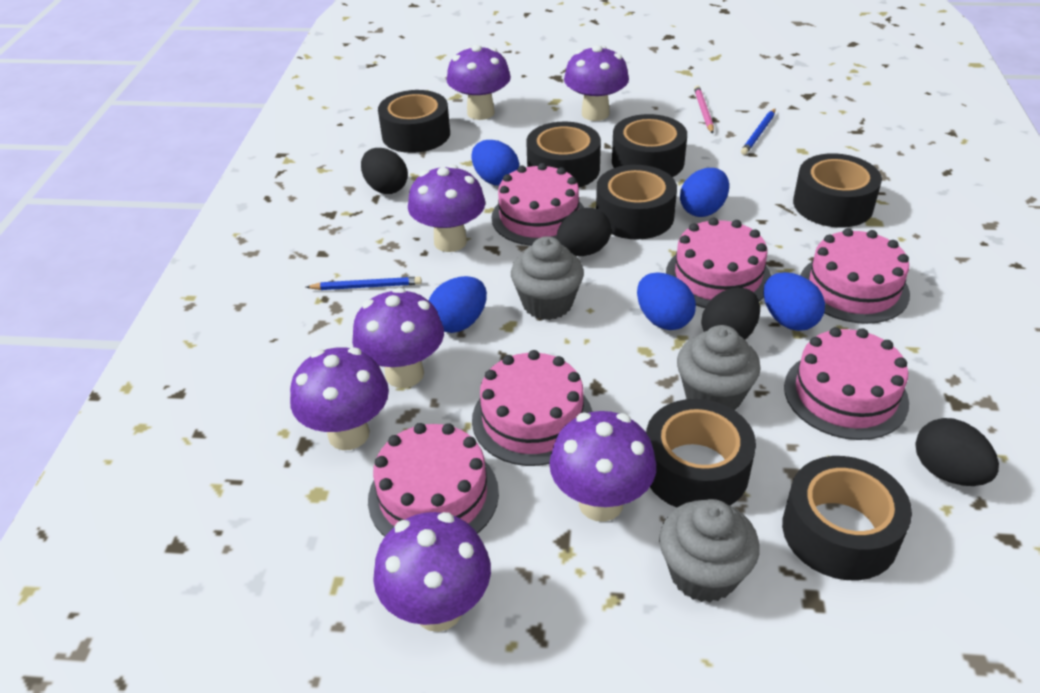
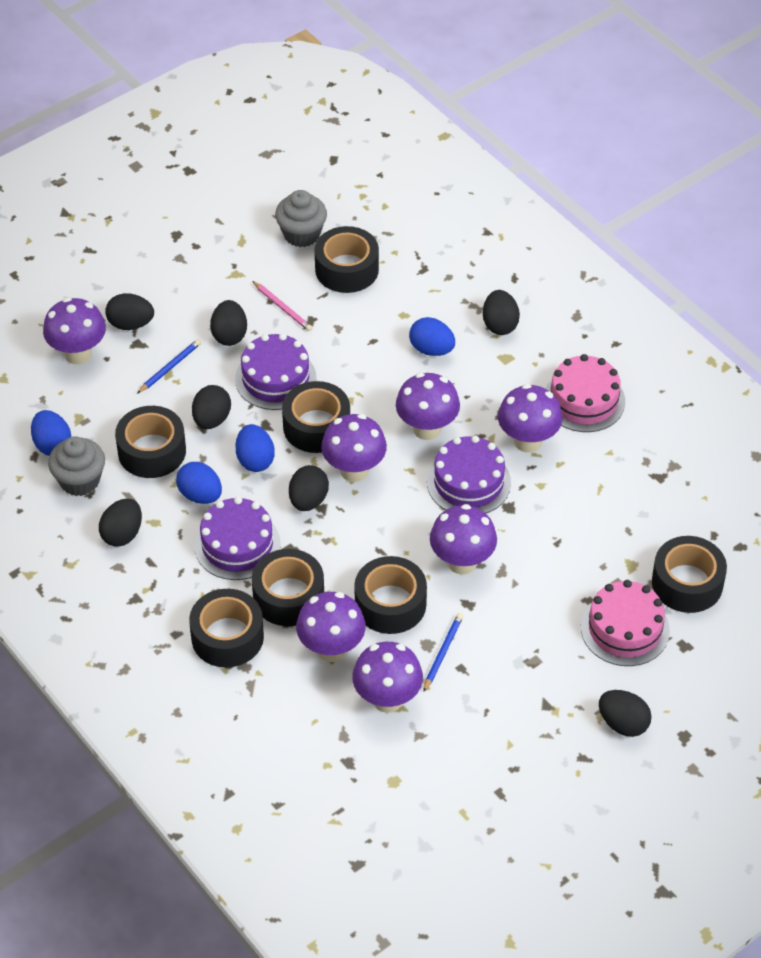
black egg: [361,148,408,194] [556,208,611,256] [701,287,760,340] [915,418,999,486] = 4 -> [99,498,142,547] [105,293,154,330] [192,385,231,429] [210,300,247,346] [289,465,329,511] [483,290,520,335] [599,690,652,737] = 7
blue egg: [429,276,487,333] [471,140,519,186] [637,273,696,330] [680,168,729,217] [764,272,825,331] = 5 -> [31,410,71,456] [176,462,222,504] [236,424,275,472] [409,317,455,356] = 4
grey cupcake: [511,236,584,320] [659,499,760,602] [677,325,761,410] = 3 -> [48,436,105,496] [275,190,327,247] = 2
pink cake: [368,423,499,537] [472,350,593,466] [491,163,584,246] [666,217,771,308] [784,327,909,440] [800,228,910,324] = 6 -> [546,354,625,432] [581,580,670,666] = 2
purple cake: none = 0 -> [194,497,281,580] [235,333,316,410] [427,436,511,513] = 3

